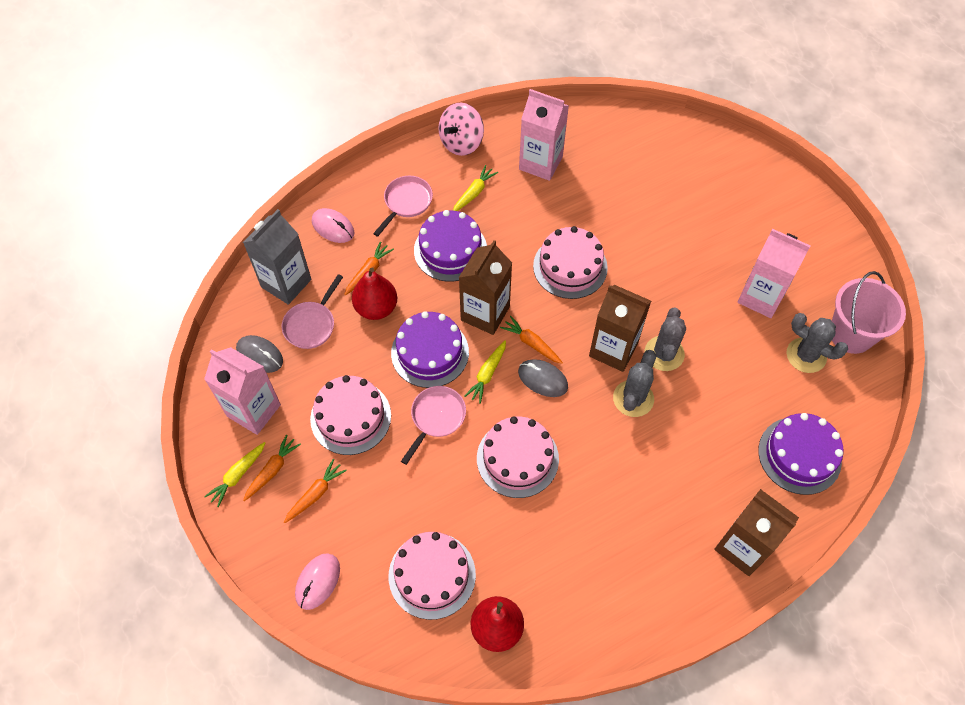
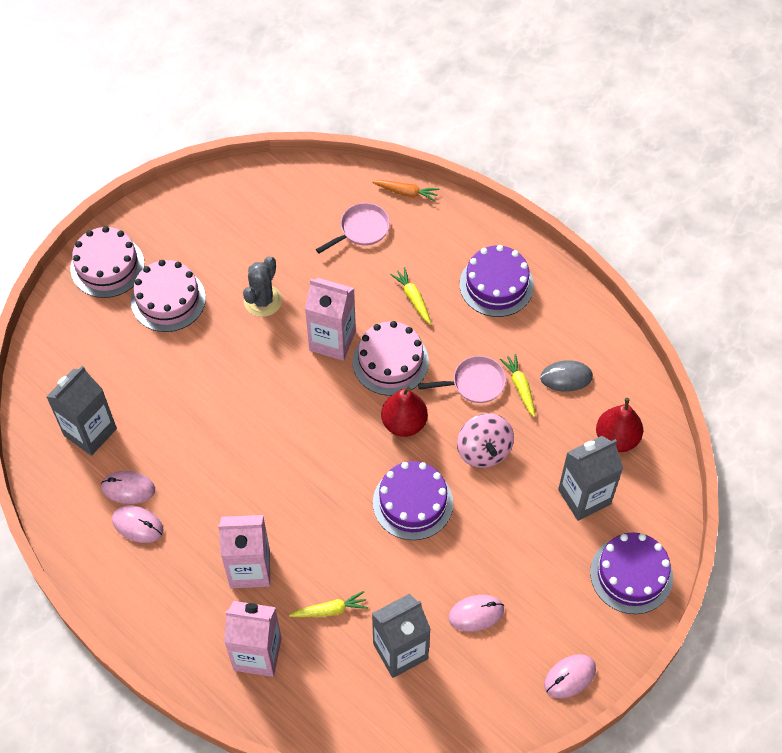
brown carton: [459,240,512,335] [589,285,651,372] [714,489,799,576] = 3 -> none = 0
grey cactus: [613,350,656,417] [645,308,686,371] [787,313,848,373] = 3 -> [243,256,282,317] = 1
grey carton: [243,209,311,305] = 1 -> [46,366,117,456] [372,594,431,678] [558,436,623,521] = 3
grey mouse: [236,335,283,373] [518,359,568,397] = 2 -> [540,360,593,391] = 1
orange carrot: [243,435,301,501] [284,459,347,523] [344,241,394,295] [500,316,563,364] = 4 -> [372,180,439,202] = 1
pink bucket: [832,271,906,354] = 1 -> none = 0
pink cake: [310,375,391,455] [389,532,476,620] [477,416,559,498] [533,226,608,299] = 4 -> [70,226,145,298] [131,260,206,332] [353,321,429,396] = 3
pink mouse: [295,553,340,610] [312,208,354,243] = 2 -> [101,471,155,504] [112,505,164,543] [448,595,504,632] [544,654,596,698] = 4
pink pan: [282,274,343,349] [373,176,433,237] [401,386,466,465] = 3 -> [316,203,390,253] [418,356,506,403] = 2

